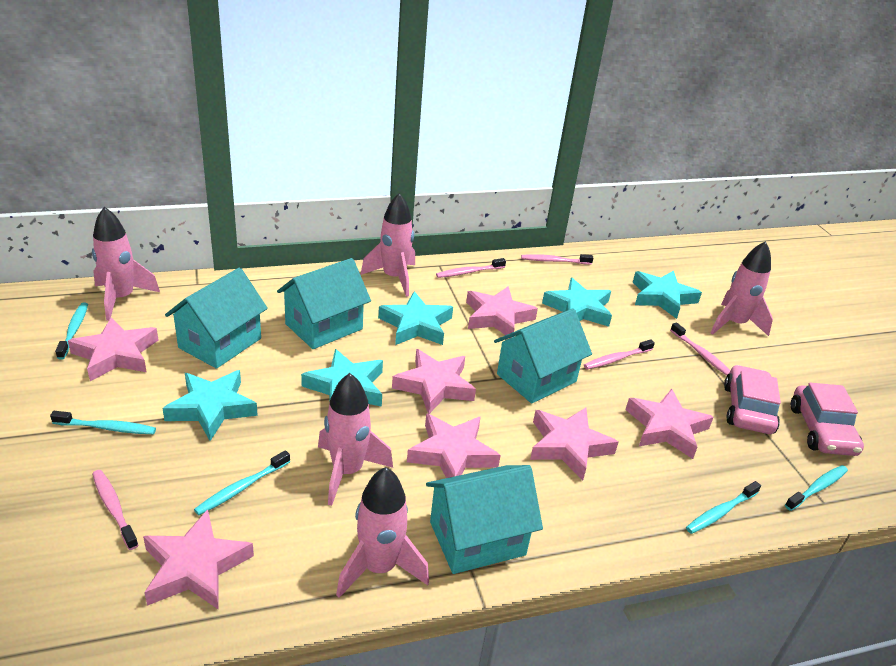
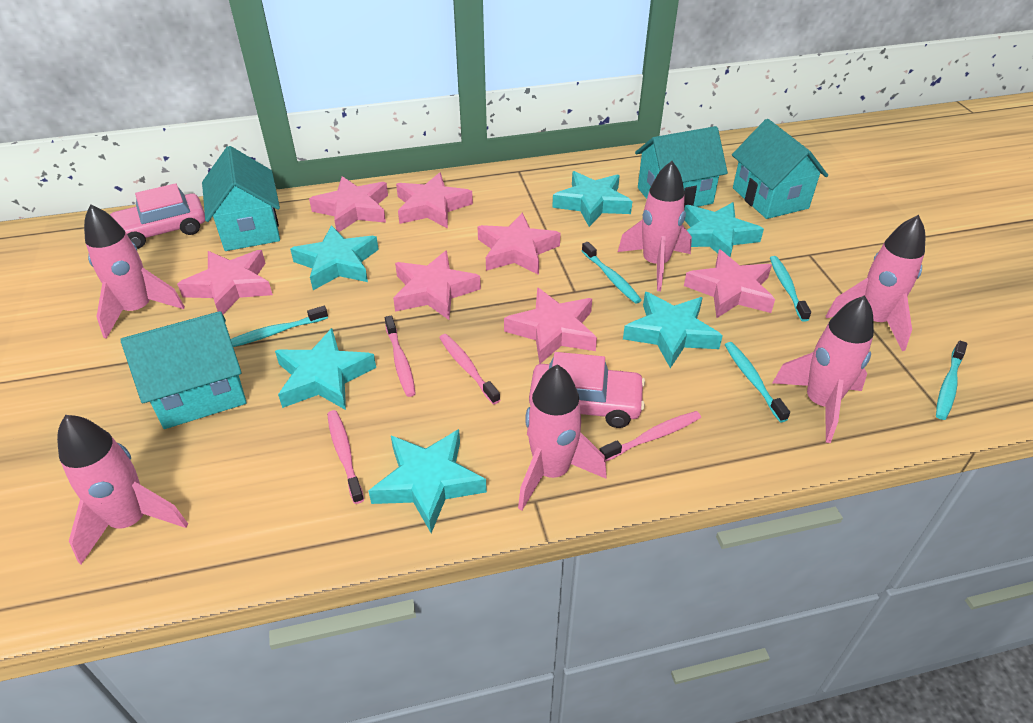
pink rocket: [92,207,160,321] [318,373,393,506] [336,467,429,598] [360,193,415,297] [710,241,773,336] = 5 -> [57,415,188,564] [84,204,185,339] [518,364,607,510] [618,161,692,291] [772,295,874,443] [826,215,925,351] = 6
pink toothbrush: [92,470,139,550] [436,258,506,278] [521,254,593,265] [584,339,655,369] [670,322,730,376] = 5 -> [327,410,364,504] [385,316,416,397] [439,334,500,405] [599,411,701,462] = 4
turquoise star: [162,370,258,441] [301,349,383,407] [378,291,453,345] [542,278,612,327] [633,270,702,319] = 5 -> [275,328,376,410] [290,225,379,290] [369,429,487,533] [552,171,632,227] [623,292,723,368] [684,202,764,257] = 6

